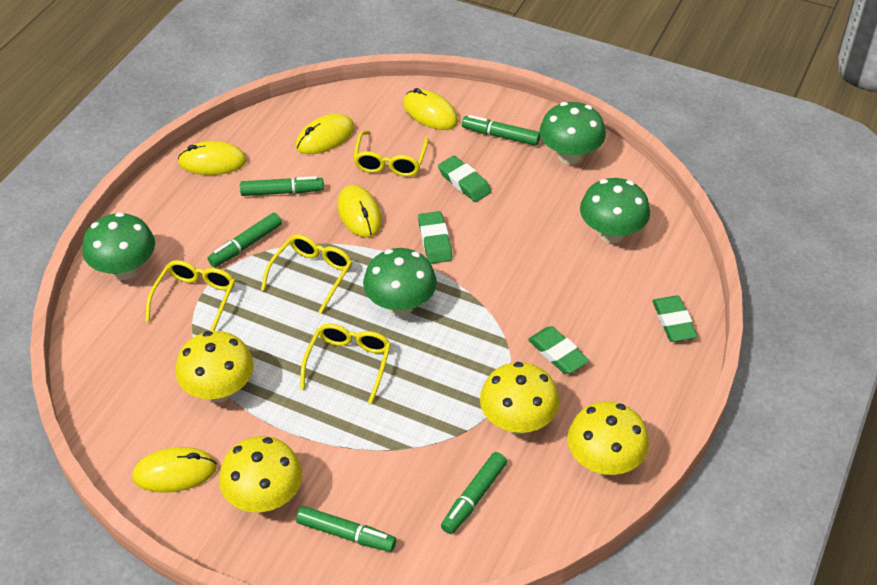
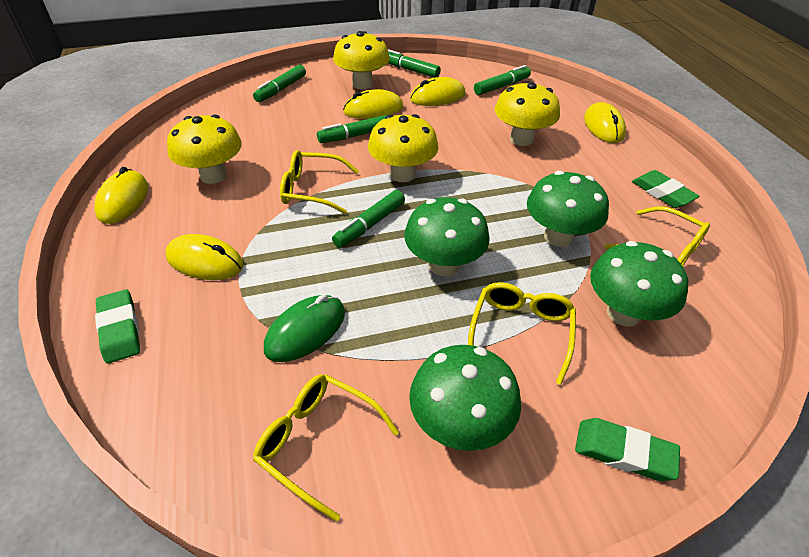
green eraser: [418,211,452,264] [438,156,492,202] [528,326,589,374] [652,295,698,342] = 4 -> [95,290,140,364] [575,418,680,481] [632,170,700,208] = 3
green mouse: none = 0 -> [264,295,345,362] = 1

